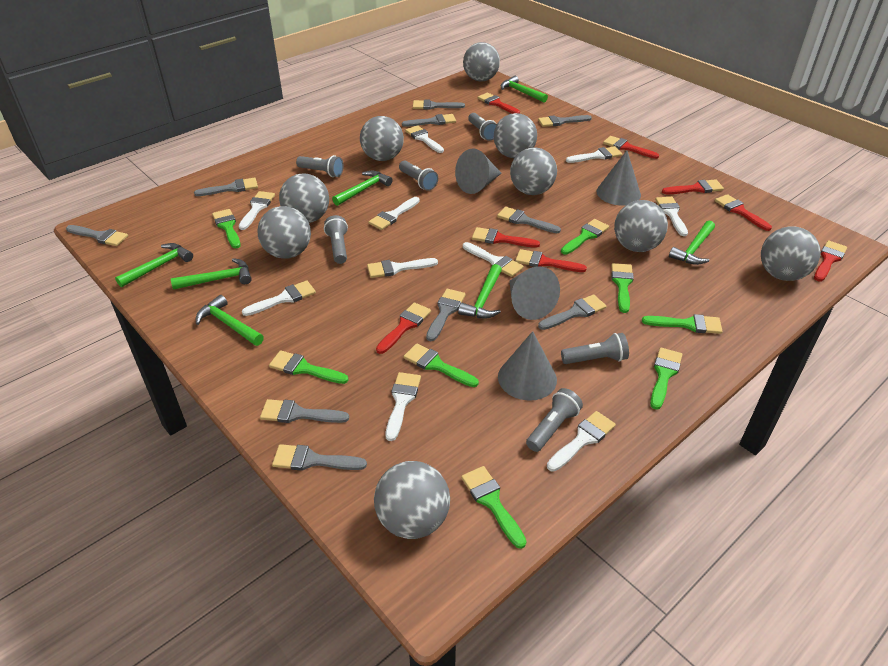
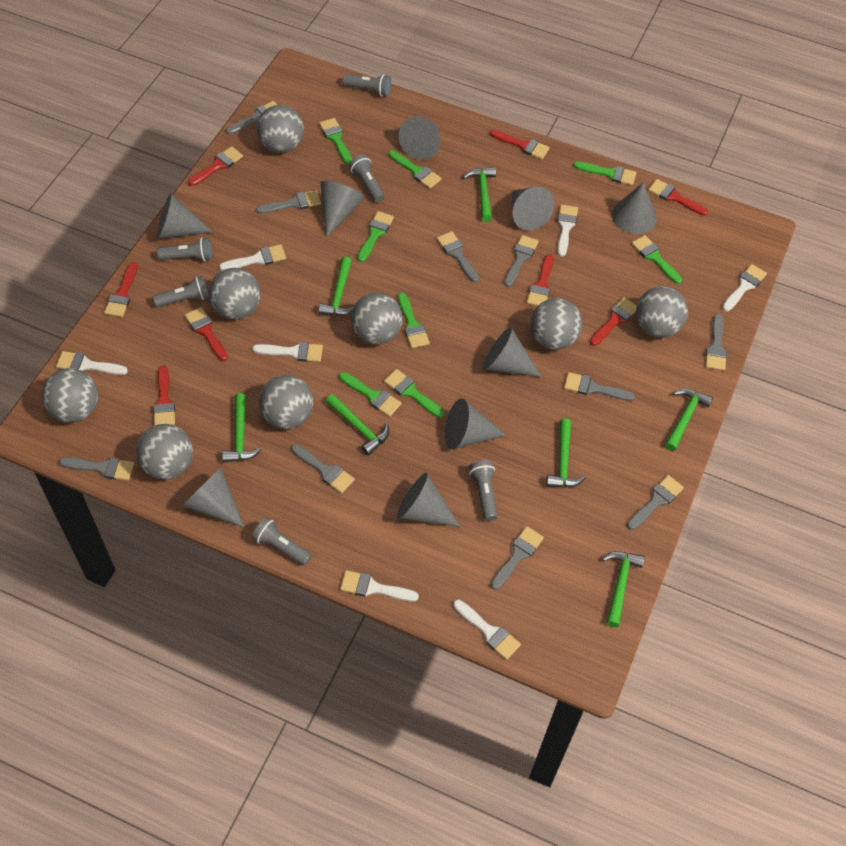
grey ball: [257,206,311,259] [279,173,329,223] [360,116,404,161] [374,461,450,539] [463,42,500,81] [494,113,537,158] [510,147,557,195] [614,200,668,252] [761,226,821,281] = 9 -> [42,368,98,422] [136,424,193,479] [209,268,260,319] [257,105,304,153] [259,375,313,429] [351,293,402,345] [530,298,582,350] [636,286,688,338] = 8
grey cone: [455,148,502,194] [498,331,557,401] [509,266,560,320] [596,150,641,206] = 4 -> [157,193,213,239] [183,468,244,528] [321,181,364,238] [397,473,460,527] [399,116,440,160] [445,398,506,449] [483,327,542,377] [512,187,554,230] [612,182,657,234] = 9
white brush: [239,191,275,230] [242,280,316,316] [367,258,438,278] [368,197,420,230] [386,372,421,441] [405,125,444,153] [463,242,524,277] [547,411,616,472] [566,146,622,163] [655,197,688,236] = 10 -> [56,351,128,375] [219,244,286,271] [252,342,323,362] [340,570,419,601] [453,600,521,660] [557,204,578,257] [722,264,767,311] = 7

